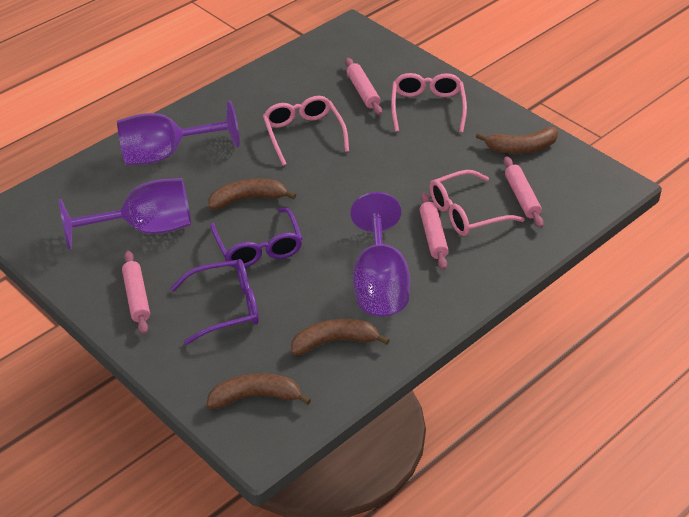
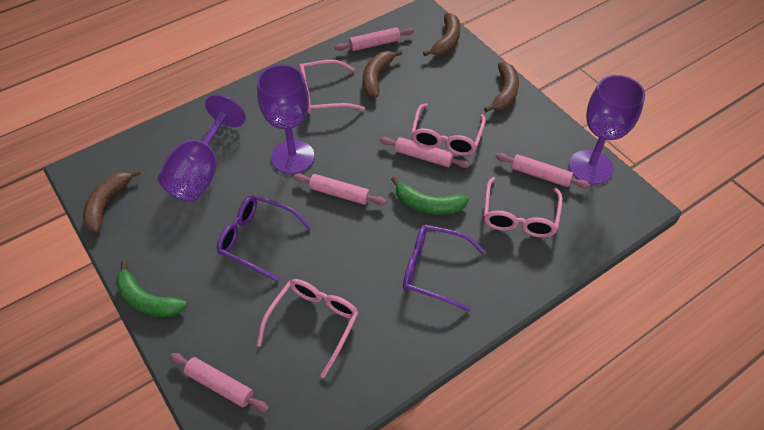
green banana: none = 0 -> [116,261,187,317] [391,176,469,215] = 2
pink glasses: [263,96,349,166] [391,73,467,133] [430,170,525,236] = 3 -> [257,279,359,378] [299,60,365,114] [411,103,486,156] [484,177,563,238] = 4
pink rolling pin: [122,251,150,335] [345,58,382,115] [419,192,449,270] [503,156,544,228] = 4 -> [170,353,269,412] [294,173,387,205] [335,27,414,51] [379,137,470,168] [496,153,590,189] = 5

